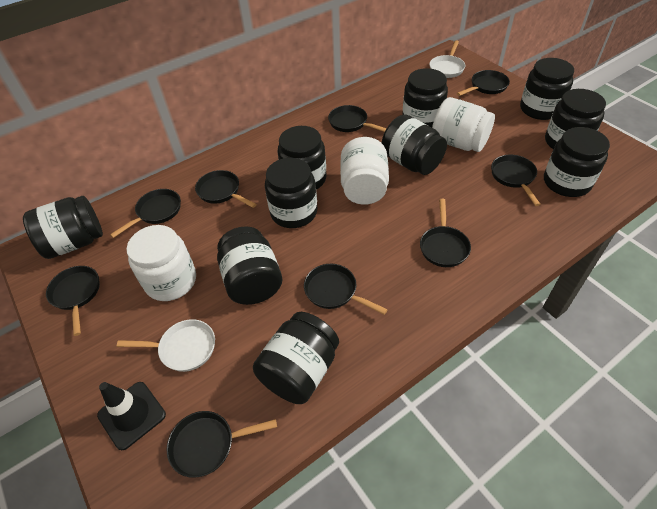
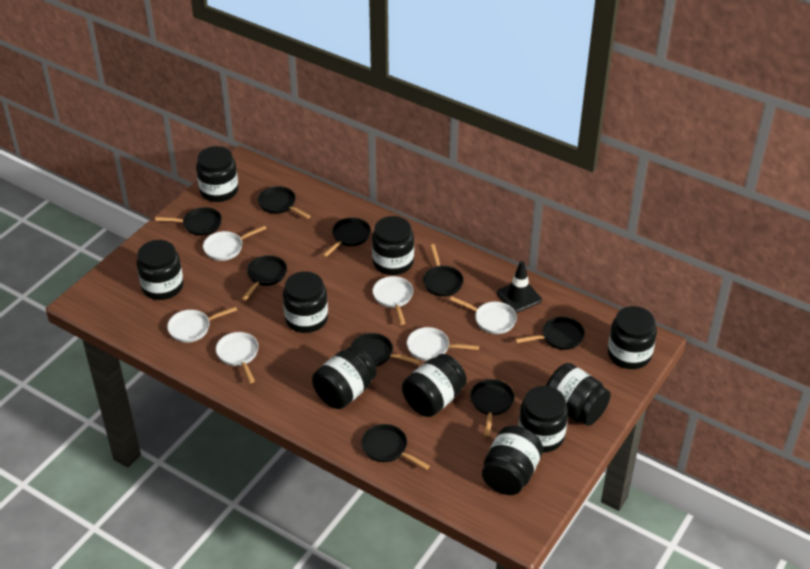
white jar: [126,225,196,301] [340,137,389,205] [432,97,495,152] = 3 -> none = 0
white pan: [117,319,215,372] [429,40,465,78] = 2 -> [167,306,237,343] [203,225,267,261] [216,332,259,383] [373,276,413,325] [407,327,479,361] [450,297,517,334] = 6

